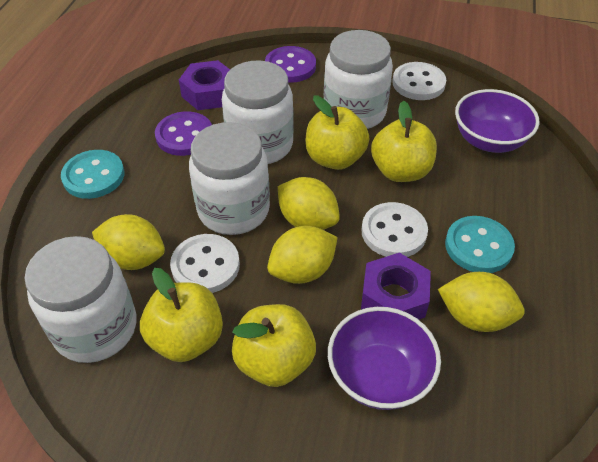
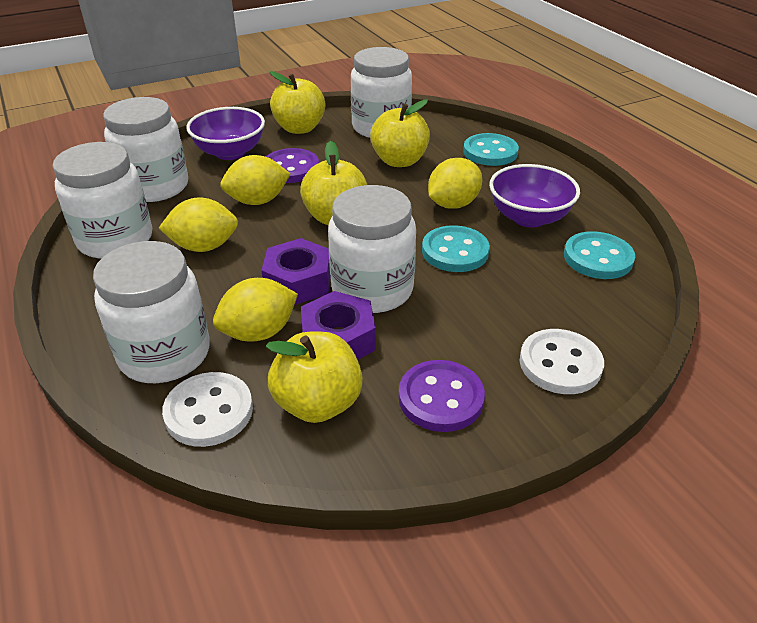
turquoise button: [61,150,124,199] [445,216,515,273] = 2 -> [422,225,490,272] [463,133,519,166] [564,231,635,279] = 3
white button: [170,234,240,293] [361,202,428,257] [392,62,446,100] = 3 -> [162,372,253,447] [520,329,604,394] = 2
white jar: [24,236,136,363] [189,122,270,235] [222,61,294,164] [324,30,393,129] = 4 -> [53,142,152,259] [93,241,210,383] [103,97,188,202] [328,185,416,313] [351,47,412,138] = 5

